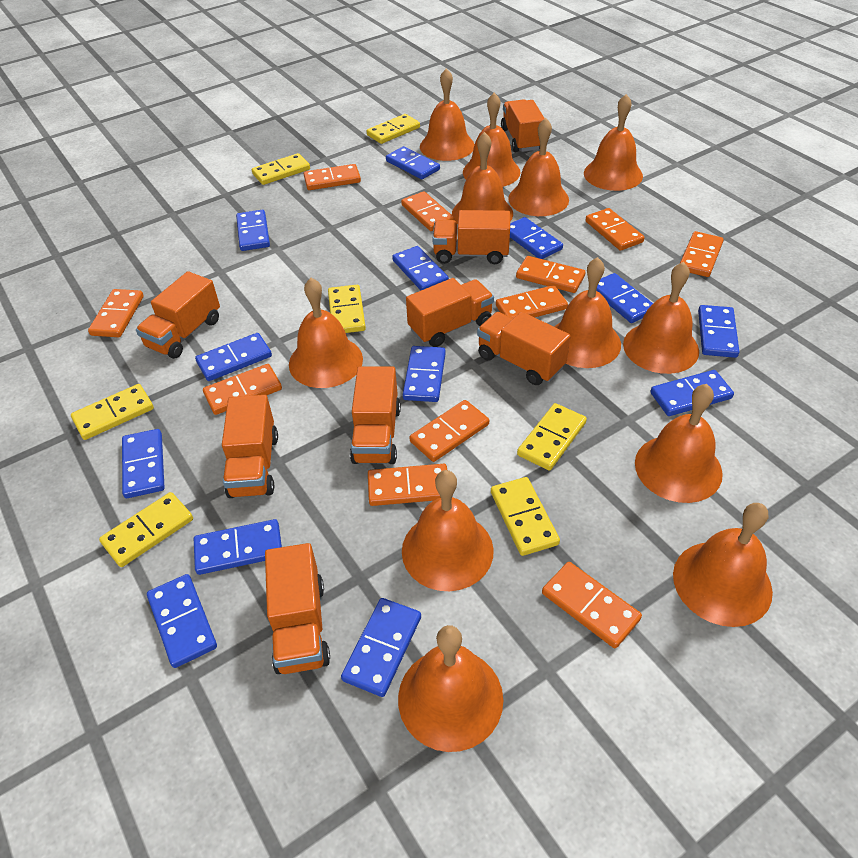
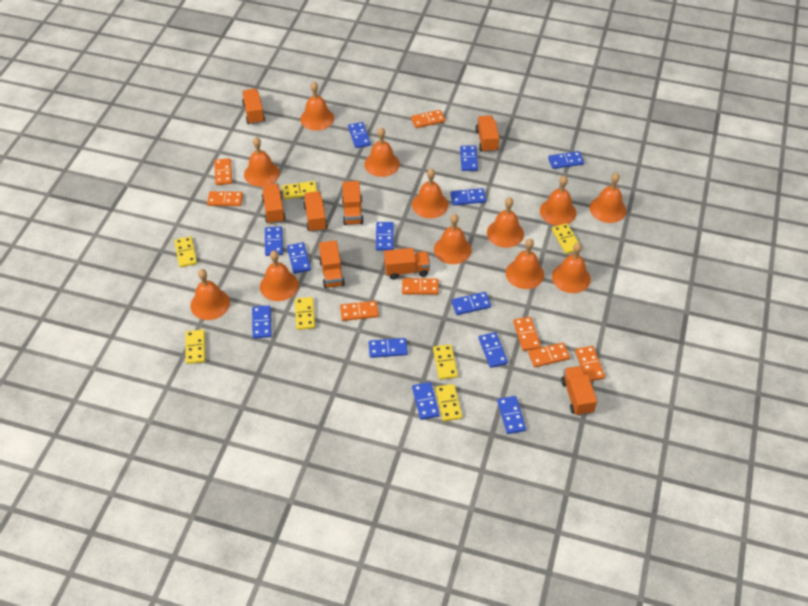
orange domino: [88,289,144,337] [203,364,282,415] [304,164,361,190] [368,464,447,506] [401,191,454,231] [409,400,489,462] [496,285,568,318] [516,256,585,293] [542,562,642,648] [586,208,645,251] [680,231,724,277] = 11 -> [207,191,243,206] [214,158,232,185] [340,301,379,321] [402,278,439,295] [411,110,445,128] [513,317,541,351] [528,343,570,367] [575,346,605,381] = 8

